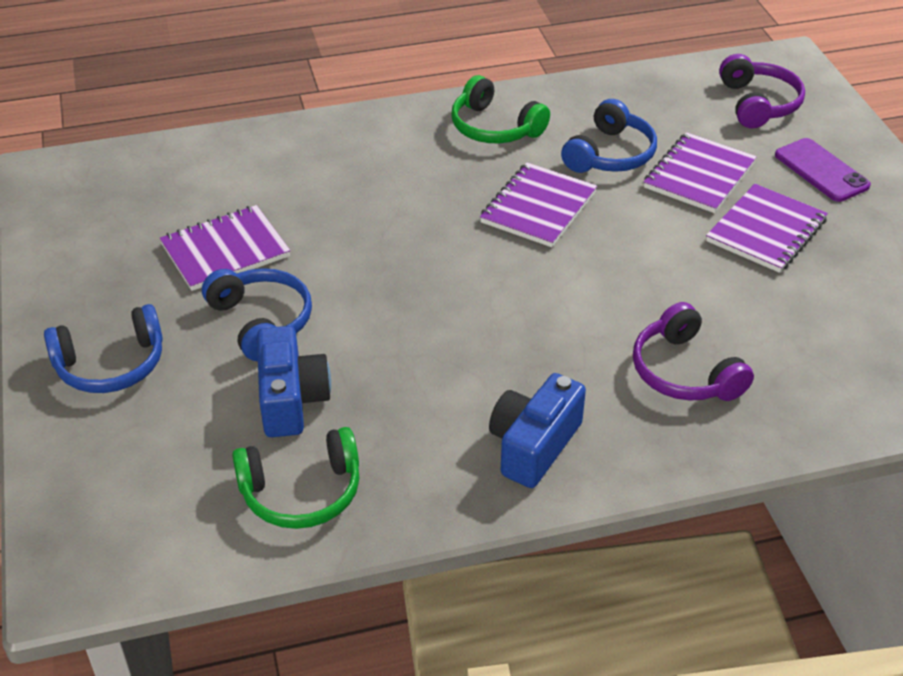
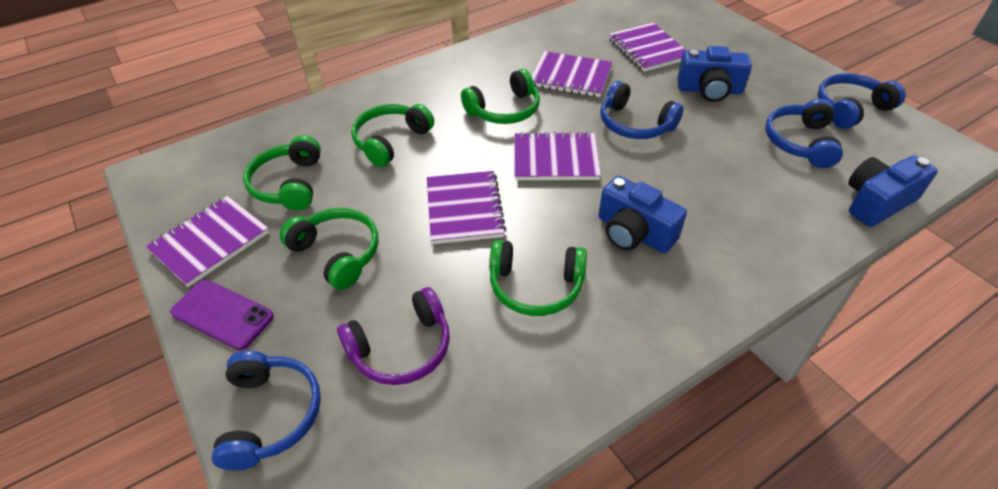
blue camera: [257,326,331,437] [489,373,586,488] = 2 -> [599,176,687,253] [677,46,752,102] [848,155,938,227] = 3
blue headphones: [44,304,163,393] [202,268,312,361] [561,99,657,173] = 3 -> [212,350,321,470] [600,81,684,139] [765,99,843,168] [817,73,906,129] = 4
green headphones: [232,427,359,529] [451,75,550,143] = 2 -> [243,135,321,211] [280,208,379,290] [351,104,434,167] [461,69,540,124] [489,240,587,316] = 5
purple headphones: [633,302,754,401] [719,54,805,128] = 2 -> [337,287,450,385] = 1
purple notebook: [160,205,290,291] [480,163,597,247] [644,132,757,213] [706,184,828,273] = 4 -> [146,196,269,287] [427,171,506,244] [514,132,601,180] [532,51,612,97] [609,22,686,72] = 5

